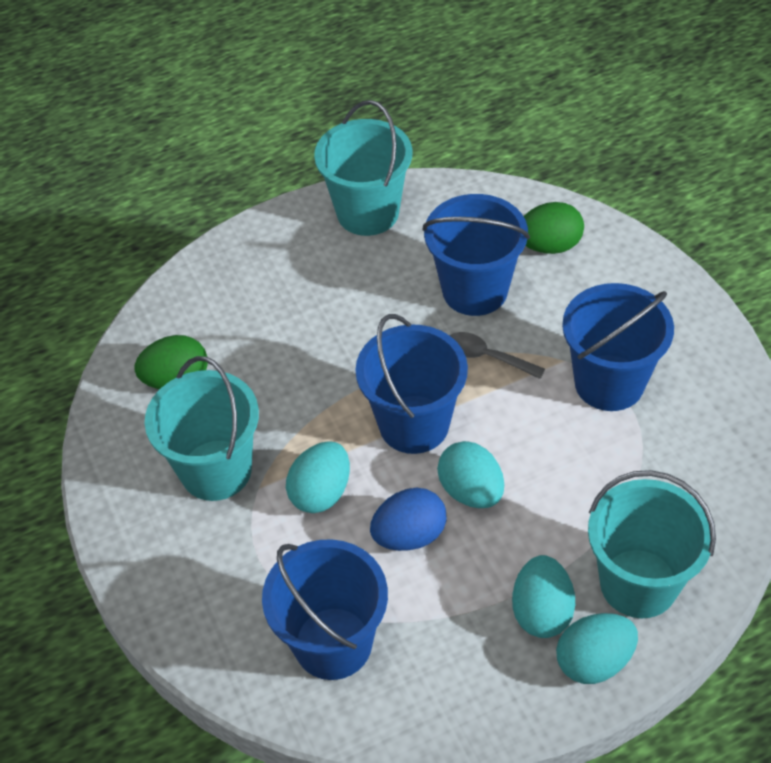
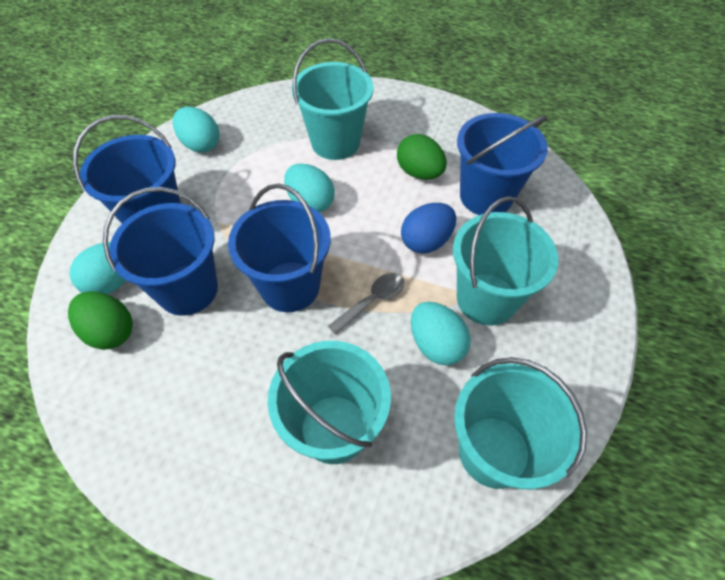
turquoise bucket: [145,356,259,501] [314,100,412,236] [588,470,716,618] = 3 -> [267,341,391,464] [292,38,374,160] [453,196,558,326] [454,357,587,490] = 4

